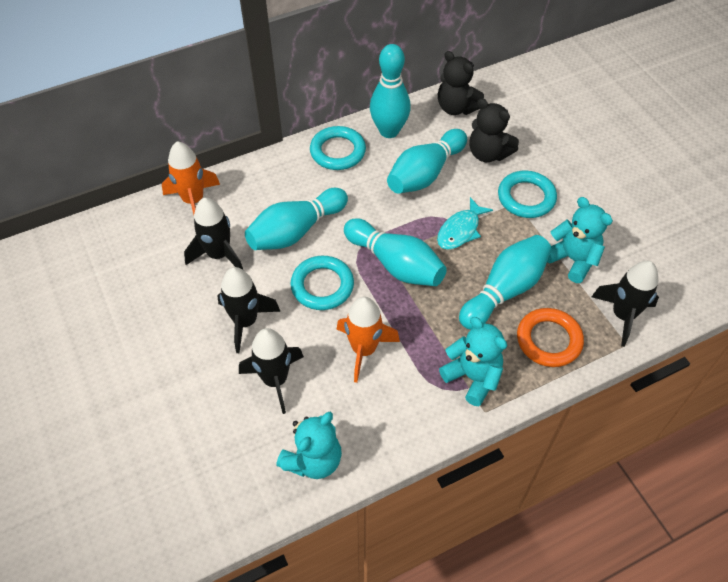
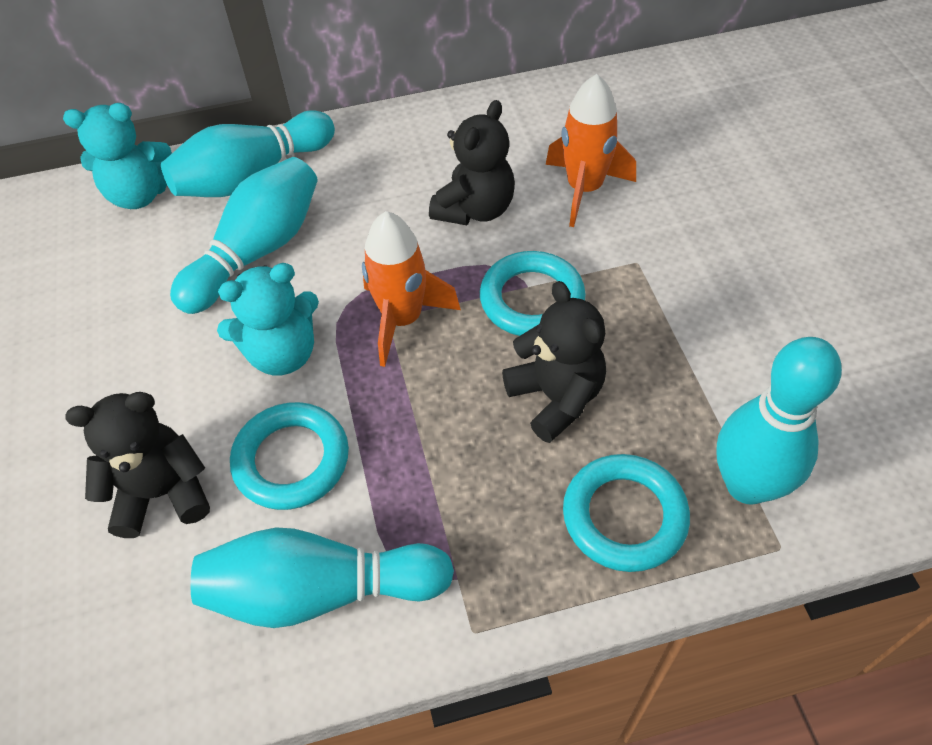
black rocket: [184,198,243,270] [217,267,281,353] [239,328,304,414] [592,261,659,347] = 4 -> none = 0
black teddy bear: [438,51,484,115] [469,98,519,162] = 2 -> [65,392,210,538] [429,100,515,225] [502,281,606,443] = 3
orange ring: [517,308,584,367] = 1 -> none = 0
turquoise bowling pin: [245,188,348,250] [344,218,447,286] [370,44,411,138] [387,129,467,194] [459,235,551,330] = 5 -> [161,110,335,197] [170,157,318,314] [190,527,454,628] [716,337,842,505] = 4
turquoise fish: [437,197,493,250] = 1 -> none = 0
turquoise teddy bear: [276,412,342,479] [439,317,507,406] [547,197,613,283] = 3 -> [63,103,172,209] [217,263,319,375] = 2

